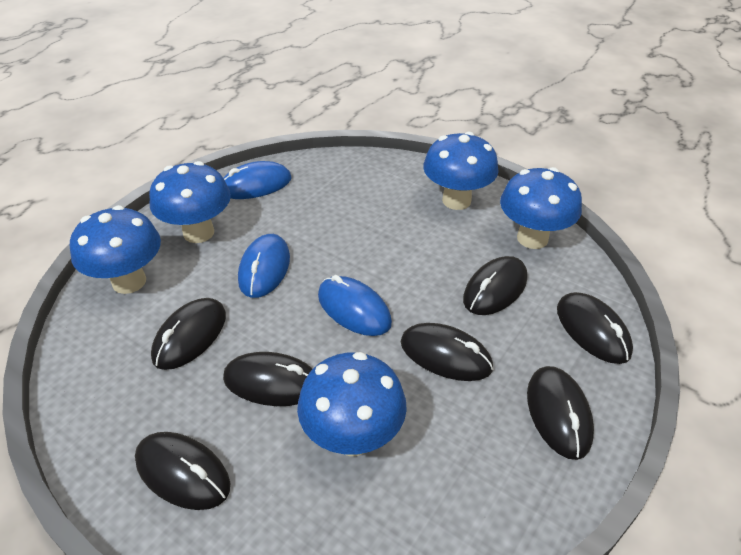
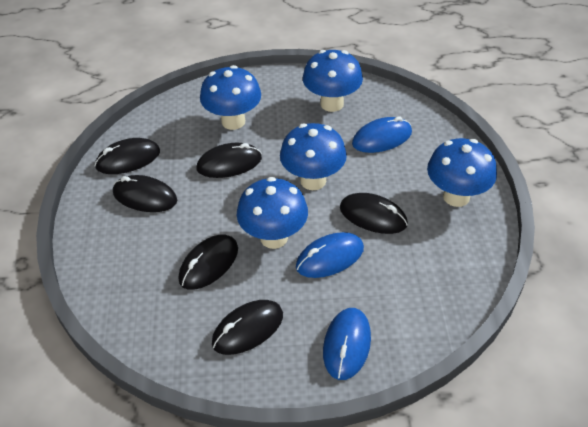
black mouse: [135,432,230,510] [151,298,226,370] [223,352,312,406] [401,323,493,381] [463,256,527,315] [527,366,594,460] [557,292,633,364] = 7 -> [95,138,160,174] [113,175,177,212] [179,234,238,290] [196,143,262,178] [212,300,283,355] [340,193,408,234] = 6

